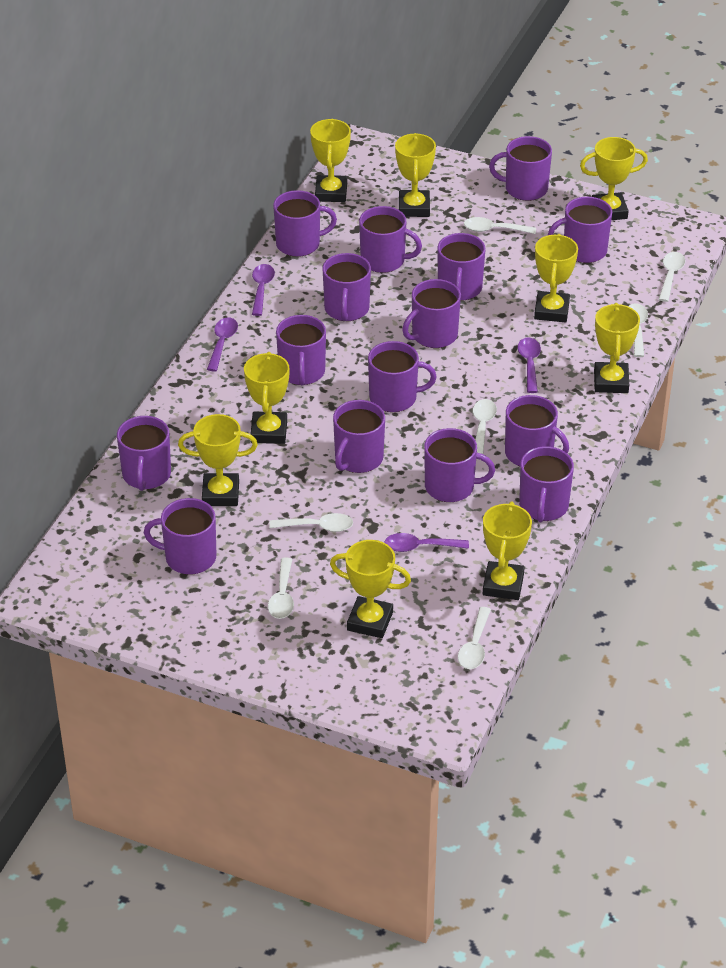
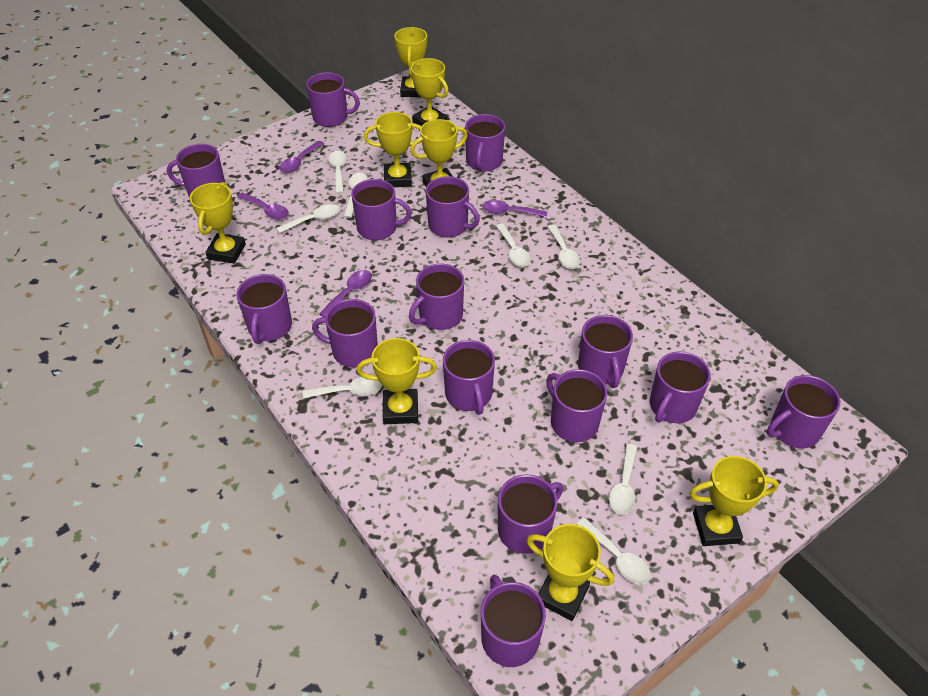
white spoon: [268,558,294,619] [269,513,353,532] [458,607,491,669] [464,217,536,234] [473,399,497,454] [628,303,648,357] [658,252,685,302] = 7 -> [277,204,340,233] [303,377,382,399] [328,151,347,194] [343,173,368,218] [496,224,531,267] [548,225,580,269] [577,517,651,585] [609,444,637,515] = 8
yellow trophy: [178,414,258,506] [244,352,289,444] [310,119,351,202] [330,540,411,638] [395,133,436,217] [483,501,532,600] [534,234,578,322] [580,137,648,220] [594,303,640,393] = 9 -> [190,182,246,264] [357,338,437,424] [364,112,421,187] [394,27,427,97] [409,58,449,126] [410,119,468,187] [526,524,614,621] [690,456,779,546] = 8

